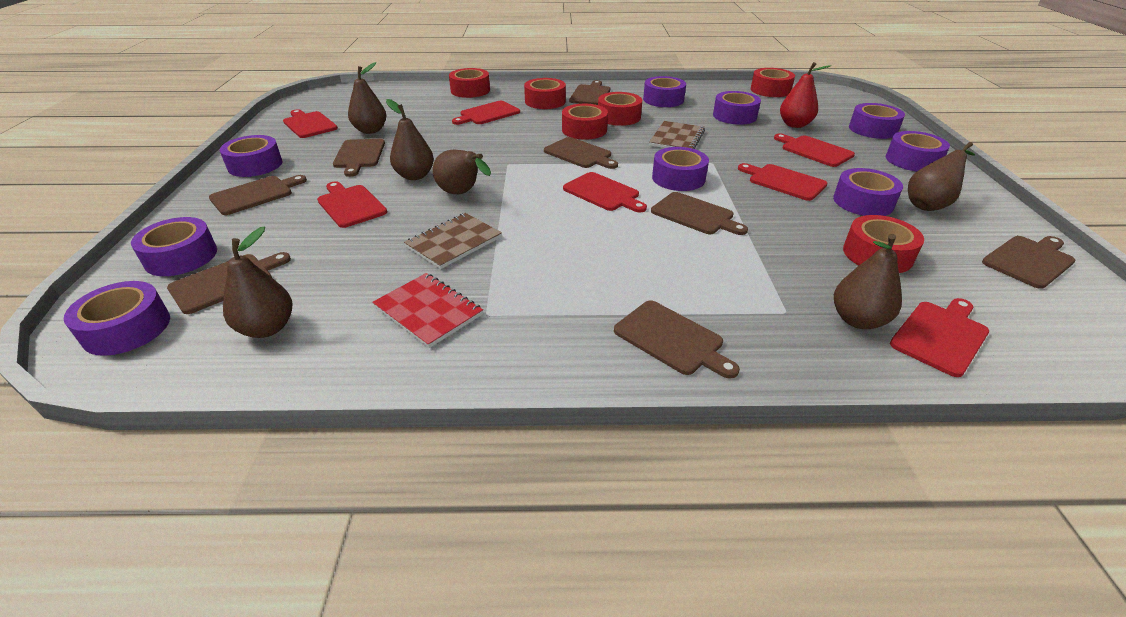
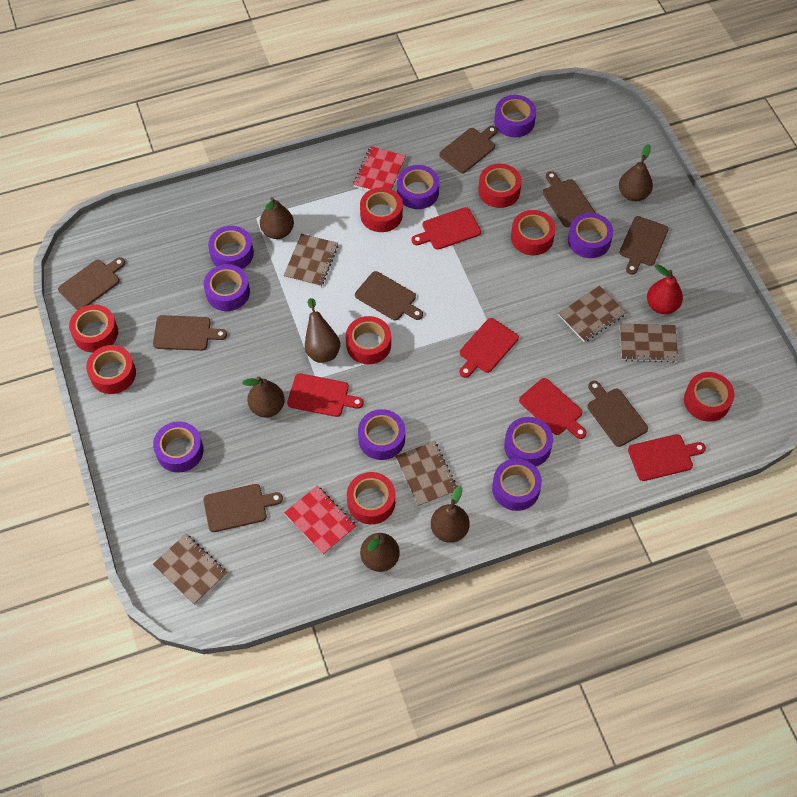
brown notebook: [404,213,502,269] [649,121,705,149] = 2 -> [153,534,227,605] [284,234,338,287] [395,441,457,507] [558,286,626,342] [620,324,678,363] = 5
red cutting board: [283,109,338,138] [317,181,387,228] [452,101,520,125] [563,172,647,213] [738,163,828,201] [774,133,855,167] [890,298,989,377] = 7 -> [287,373,363,417] [412,207,481,250] [459,318,519,378] [519,378,587,439] [628,434,706,481] = 5
red notebook: [372,273,483,348] = 1 -> [284,486,356,555] [353,146,406,191] = 2
red tape: [449,68,490,98] [524,78,566,109] [562,104,608,140] [598,92,642,126] [751,68,795,97] [843,215,924,273] = 6 -> [69,305,118,353] [86,345,136,394] [346,316,391,364] [347,472,395,524] [360,187,403,232] [478,164,522,208] [511,210,556,255] [684,372,735,422] = 8

